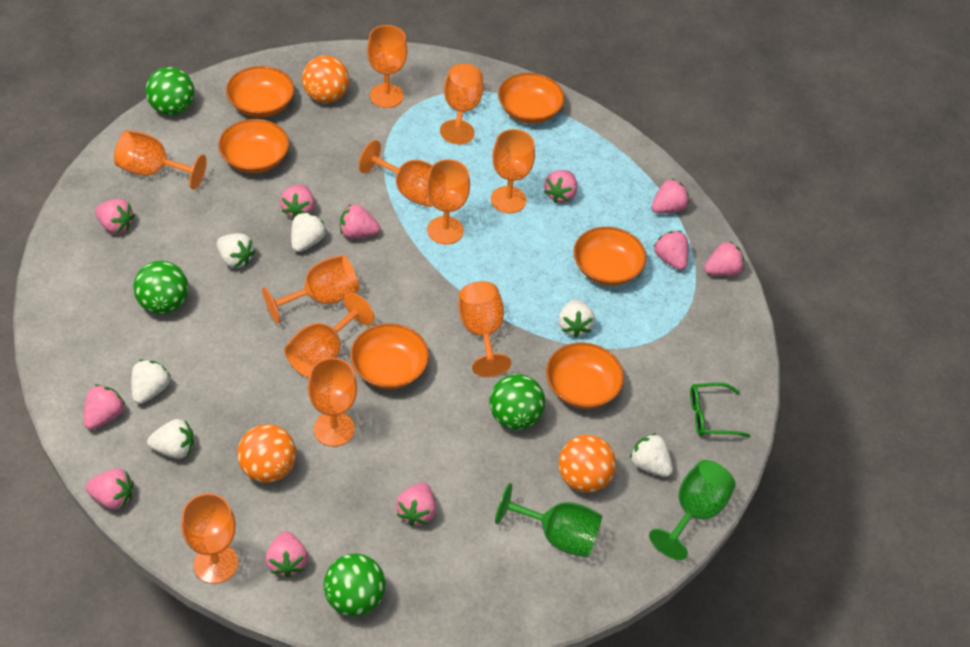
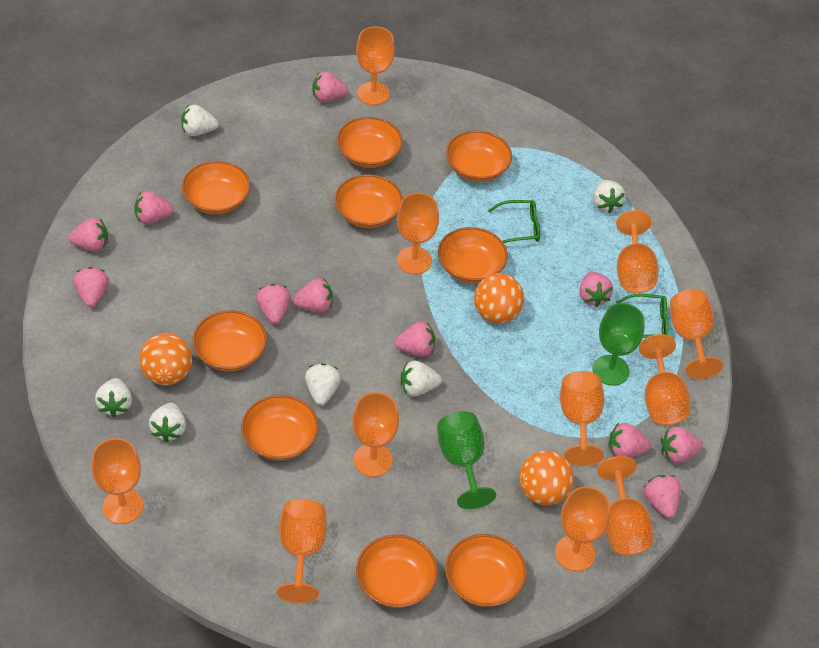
green ball: [133,261,188,314] [146,67,194,115] [323,554,386,616] [489,374,545,430] = 4 -> none = 0
green glasses: [690,383,750,437] = 1 -> [488,200,540,243] [616,294,669,338] = 2
orange bowl: [218,119,289,173] [226,66,295,117] [350,323,429,389] [498,73,565,124] [546,343,624,409] [573,227,646,286] = 6 -> [182,161,251,214] [192,310,267,371] [241,395,319,461] [334,174,403,228] [337,117,403,168] [356,534,438,608] [438,227,508,283] [445,534,527,607] [446,130,512,182] = 9

